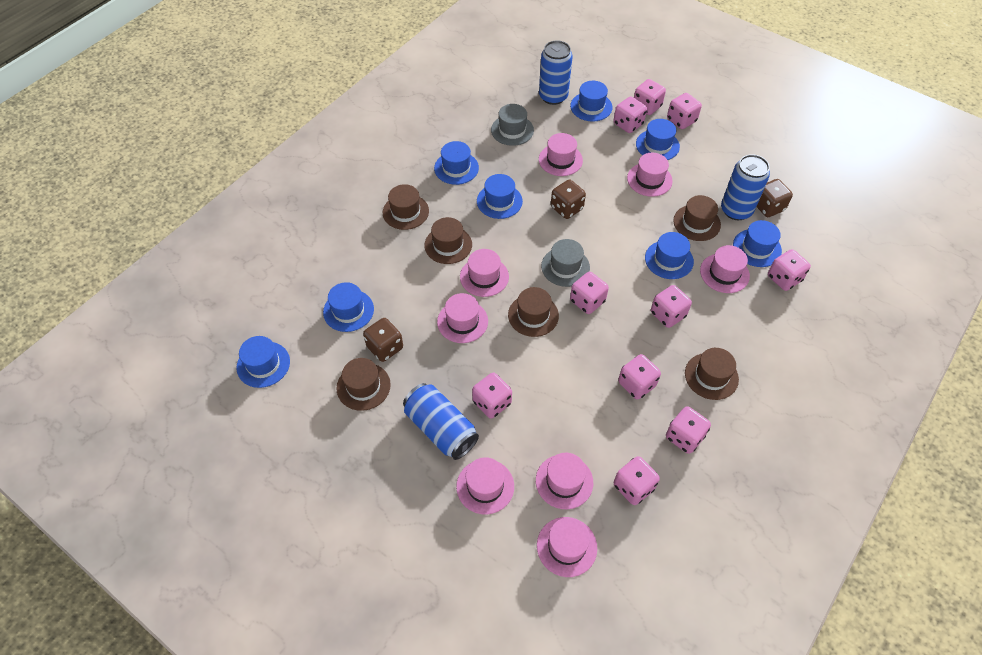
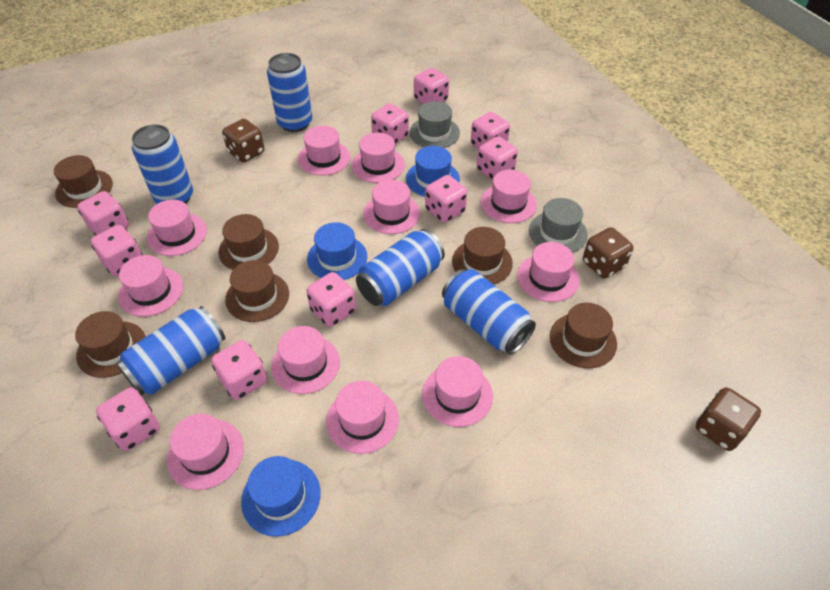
blue can: [403,383,479,460] [539,40,573,105] [721,154,770,220] = 3 -> [116,306,225,395] [132,124,193,204] [267,53,312,132] [356,229,445,306] [442,269,536,354] = 5
blue hat: [236,336,290,388] [323,282,374,332] [434,141,479,185] [477,174,523,219] [570,81,612,122] [636,119,680,160] [645,232,694,279] [733,220,782,267] = 8 -> [241,456,321,537] [307,222,367,280] [406,146,460,197] = 3
pink hat: [437,293,488,343] [456,457,514,515] [460,249,509,297] [536,453,593,509] [537,517,597,577] [539,133,583,176] [627,153,673,197] [700,245,750,293] = 8 -> [118,255,183,317] [147,200,207,256] [167,414,244,490] [271,326,340,394] [298,126,350,176] [326,381,399,454] [352,132,405,183] [363,180,420,234] [422,356,493,427] [481,169,537,223] [517,242,580,302] = 11

